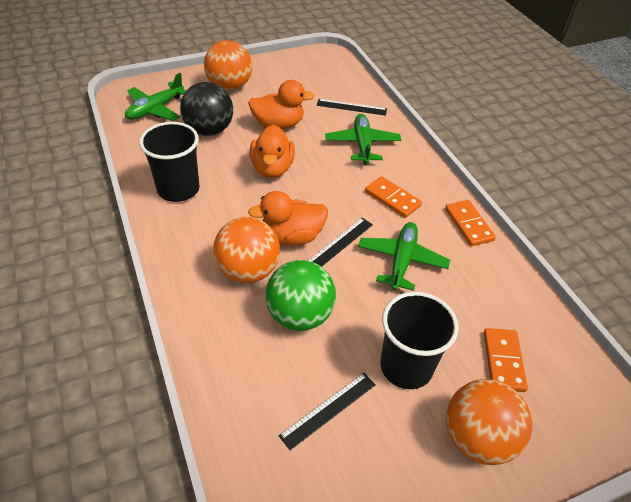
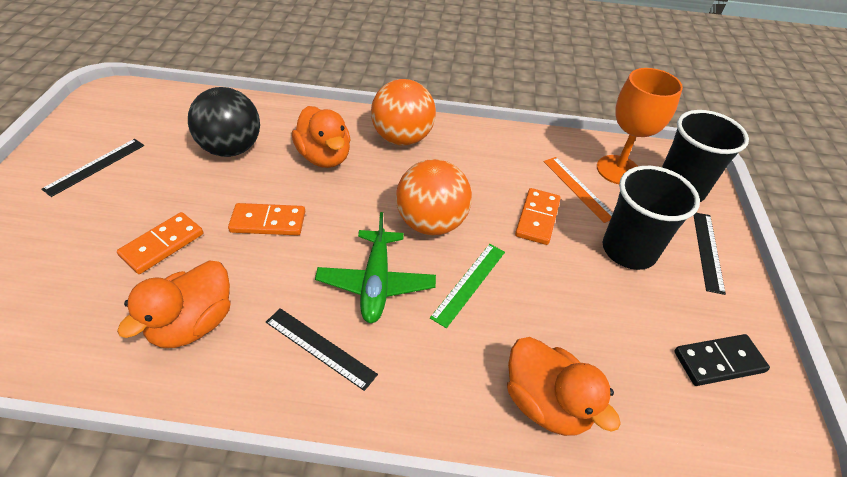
black domino: none = 0 -> [674,334,770,386] = 1
green ball: [265,260,336,331] = 1 -> none = 0
green plane: [125,73,186,121] [325,114,401,164] [358,222,450,291] = 3 -> [315,212,436,323] = 1
green ruler: none = 0 -> [430,244,505,328] = 1
orange ball: [204,40,252,91] [213,217,280,283] [446,379,533,465] = 3 -> [371,79,436,146] [396,159,472,236] = 2
orange goblet: none = 0 -> [597,68,683,184] = 1
orange ruler: none = 0 -> [543,157,613,223] = 1

